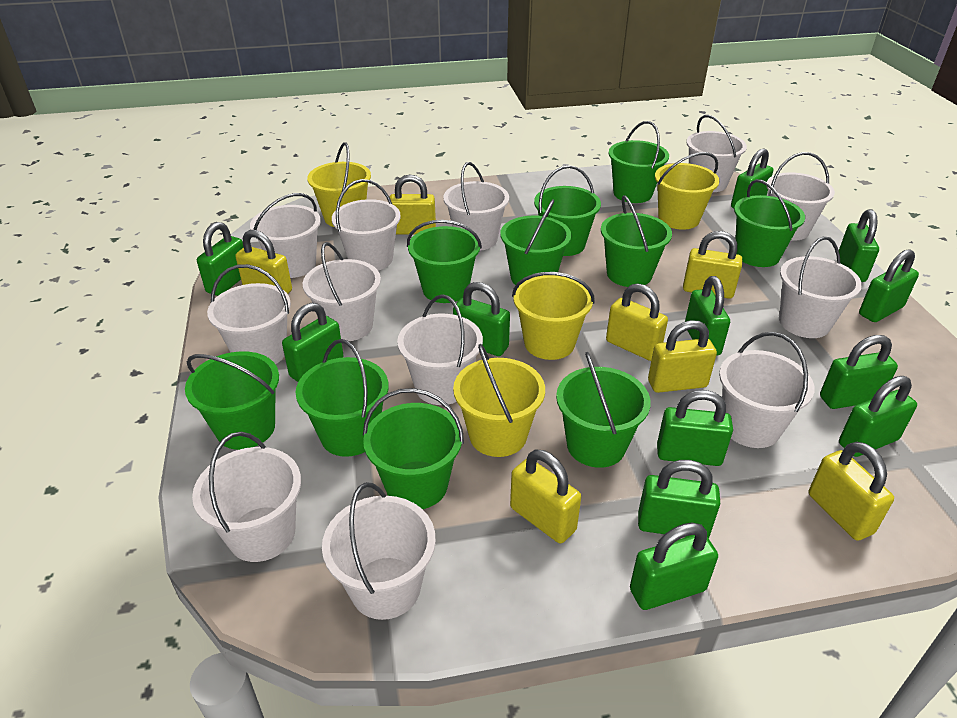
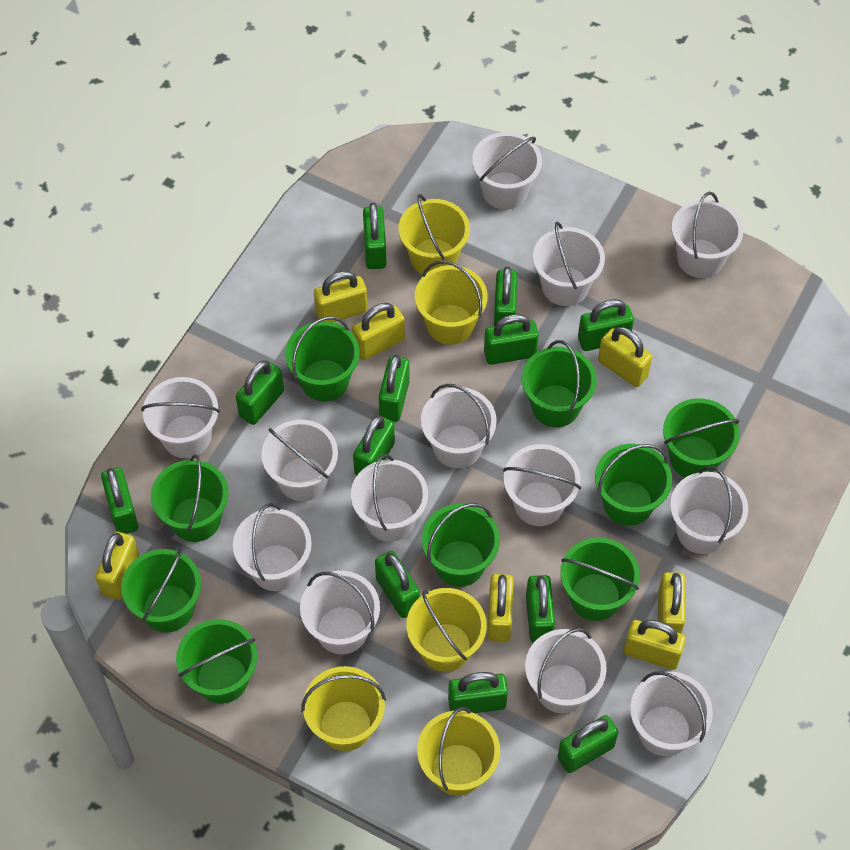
green bucket: [185,351,279,450] [296,339,389,457] [363,388,464,509] [407,220,482,303] [500,200,571,285] [534,165,601,256] [556,352,651,468] [601,195,672,287] [608,121,669,203] [734,179,805,267] = 10 -> [121,549,201,633] [151,455,229,542] [176,619,257,704] [285,316,360,402] [422,503,500,587] [522,340,597,427] [560,537,640,621] [595,444,672,526] [663,398,740,477] = 9
white bucket: [192,432,301,562] [207,264,291,364] [250,193,321,278] [303,242,381,341] [322,482,436,620] [332,179,401,271] [397,294,483,405] [443,162,509,251] [686,115,747,192] [719,332,814,448] [767,152,835,241] [779,236,862,338] = 12 -> [141,377,220,458] [233,503,312,591] [261,420,338,501] [300,571,380,654] [351,454,428,542] [421,384,497,468] [472,132,542,210] [503,444,581,526] [525,628,607,713] [533,222,605,306] [630,671,713,756] [670,466,748,554] [672,192,743,278] = 13
yellow bucket: [307,142,371,227] [453,344,545,457] [512,272,595,360] [655,152,719,230] = 4 -> [301,666,386,751] [399,194,470,275] [406,588,487,672] [415,260,488,345] [417,707,500,796] = 5

